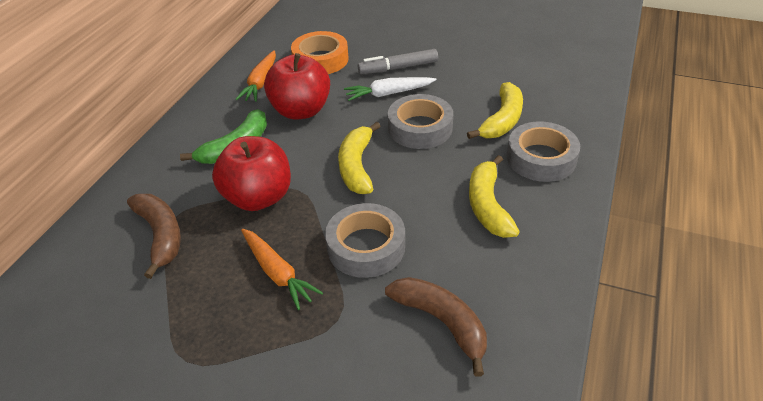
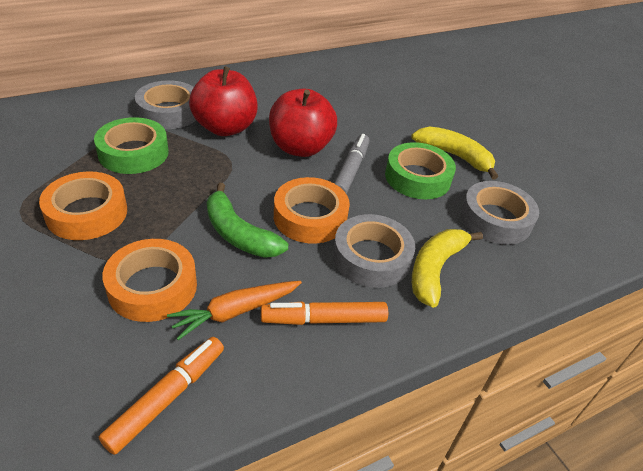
brown banana: [127,194,181,279] [385,277,487,377] = 2 -> none = 0
green tape: none = 0 -> [94,117,169,174] [385,142,456,199] = 2
orange carrot: [235,50,276,102] [241,229,323,310] = 2 -> [167,281,302,340] = 1
orange marker: none = 0 -> [99,337,224,455] [261,301,388,325] = 2
orange tape: [291,31,349,74] = 1 -> [39,171,127,240] [102,239,197,322] [274,177,350,244] = 3
white carrot: [344,77,436,101] = 1 -> none = 0
yellow banana: [338,122,381,194] [467,82,523,139] [469,155,519,238] = 3 -> [411,126,498,180] [412,229,483,308] = 2

